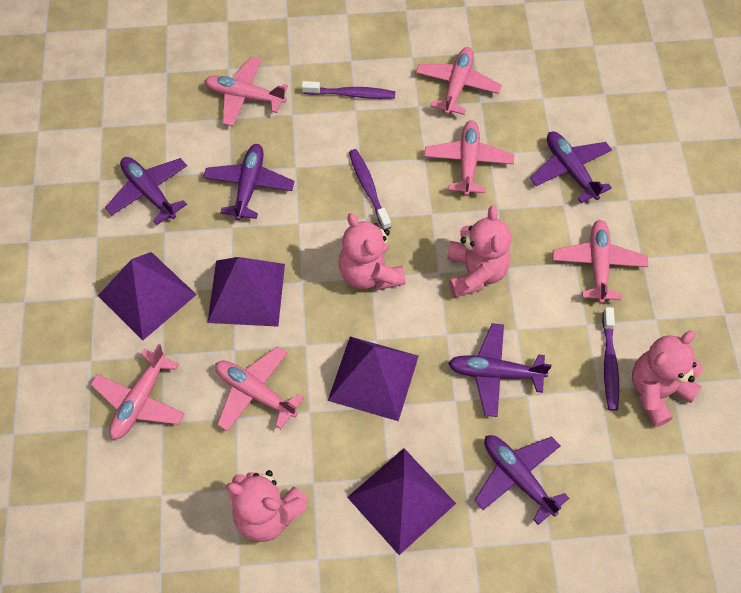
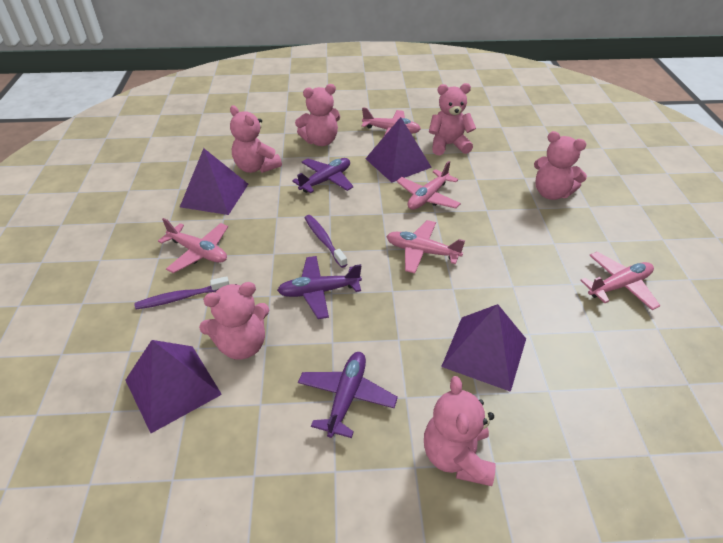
pink plane: [90,344,185,440] [204,57,288,126] [215,346,305,432] [416,47,502,115] [424,120,514,196] [553,220,648,304] = 6 -> [158,218,228,273] [361,107,421,136] [386,220,465,273] [397,161,461,210] [580,252,660,310] = 5
pink teddy bear: [226,470,308,542] [339,213,405,290] [447,206,511,297] [632,331,703,427] = 4 -> [199,282,269,360] [230,105,282,173] [295,84,340,146] [424,376,496,486] [429,83,476,155] [534,131,587,200] = 6
purple plane: [105,157,187,225] [203,144,295,221] [448,323,551,417] [474,435,569,525] [530,132,612,203] = 5 -> [277,256,362,319] [292,158,354,193] [298,352,398,438] = 3
purple toothbrush: [302,81,395,99] [349,149,391,230] [602,307,619,411] = 3 -> [135,276,230,309] [305,215,348,268] = 2

